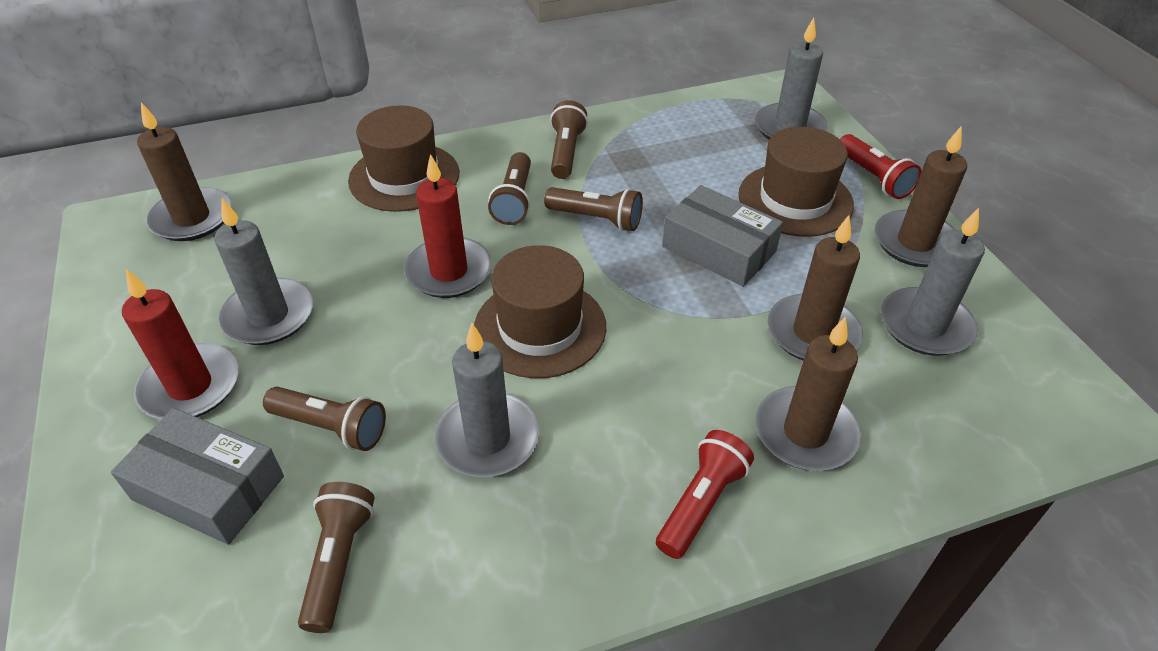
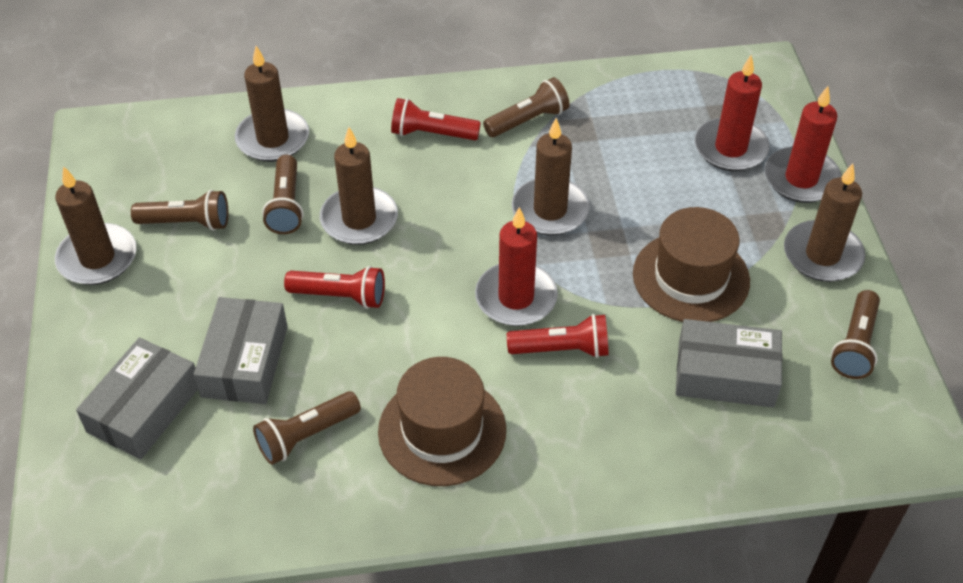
brown candle: [137,103,232,241] [755,316,861,471] [768,215,863,361] [875,126,967,267] = 4 -> [55,166,137,285] [235,46,309,162] [320,127,398,245] [512,118,590,236] [784,163,865,282] = 5
brown hat: [348,105,459,212] [474,245,606,378] [738,127,854,237] = 3 -> [378,357,506,486] [633,207,750,322] = 2
grey box: [111,408,284,545] [662,185,783,287] = 2 -> [76,338,198,459] [194,297,288,404] [676,319,782,407] = 3
grey candle: [214,198,313,345] [434,323,540,477] [755,17,828,140] [881,208,985,356] = 4 -> none = 0
red candle: [122,269,239,419] [404,154,492,298] = 2 -> [475,207,558,326] [695,55,770,171] [764,86,841,203] = 3
red flashlight: [656,430,754,559] [840,134,922,199] = 2 -> [284,266,385,309] [391,98,481,140] [507,314,609,358] = 3

